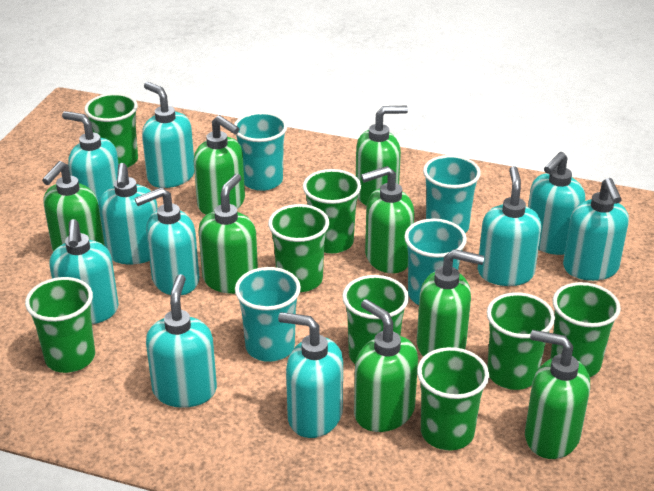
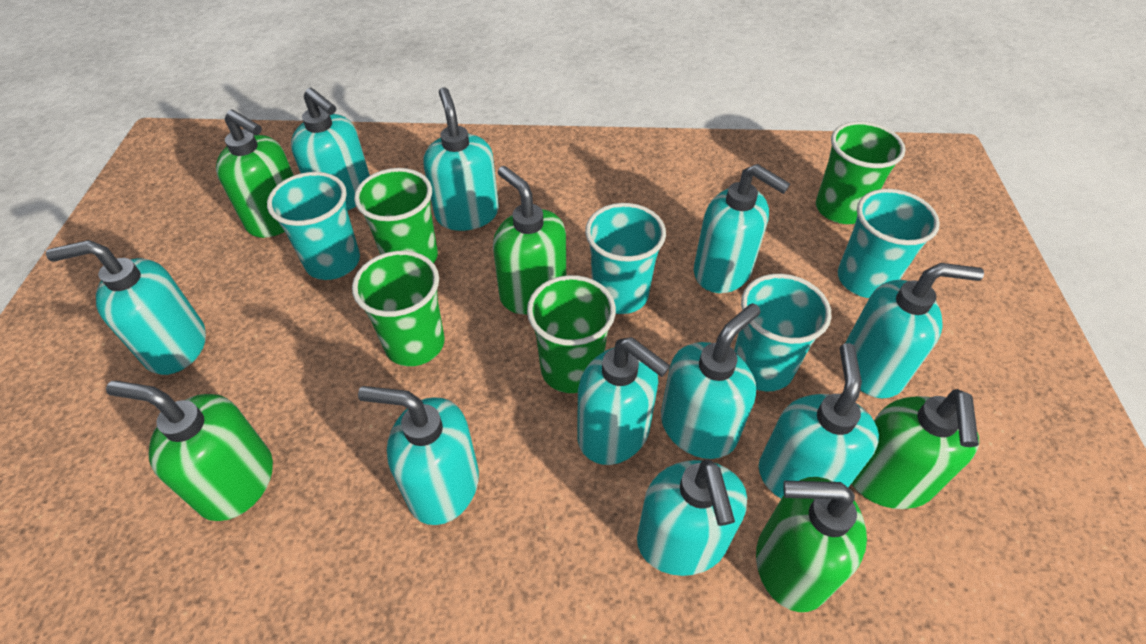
green cup: [25,277,95,373] [84,93,138,168] [268,204,329,292] [303,169,361,254] [342,275,409,364] [417,347,489,450] [487,292,555,390] [551,282,621,377] = 8 -> [352,251,445,366] [354,168,438,263] [527,275,616,393] [816,121,905,224] = 4
green soap dispenser: [42,161,105,252] [194,115,245,215] [199,174,258,294] [354,299,418,432] [356,106,408,206] [361,166,414,273] [417,249,484,357] [525,330,590,459] = 8 -> [106,381,273,521] [216,110,294,238] [493,166,566,314] [756,477,867,612] [851,389,979,509] = 5

